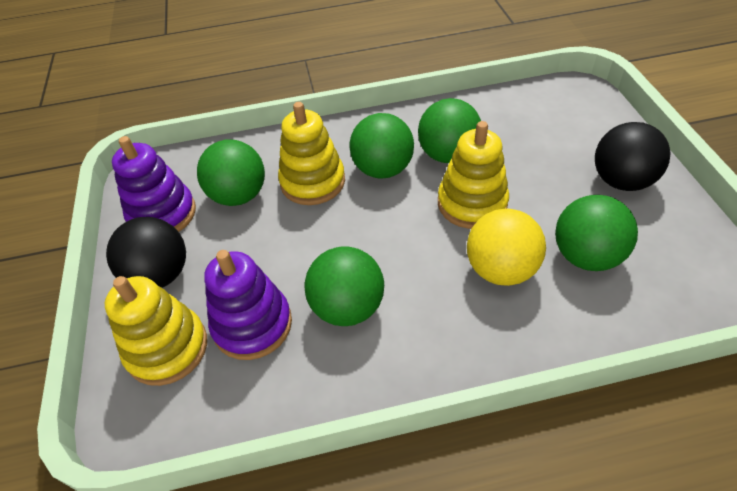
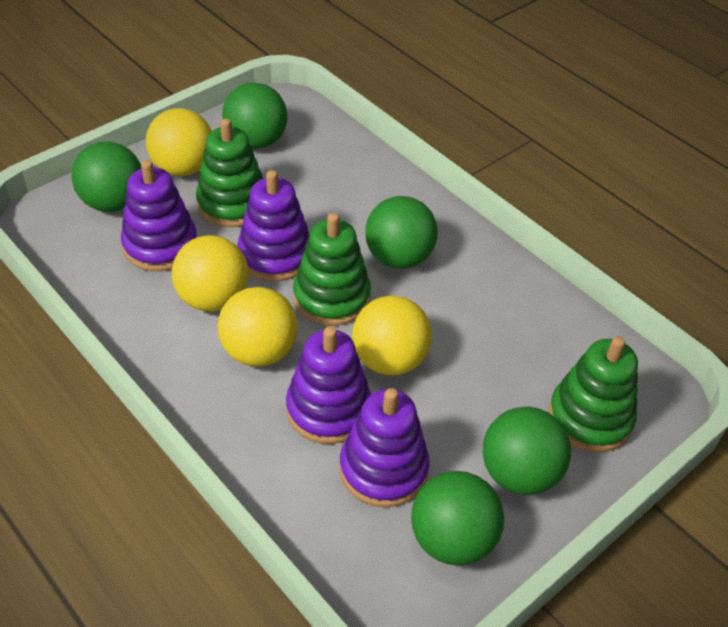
black ball: [106,217,186,288] [595,122,671,191] = 2 -> none = 0
green stacking toy: none = 0 -> [196,118,263,227] [293,213,371,326] [549,336,638,453] = 3
purple stacking toy: [112,136,196,232] [204,250,292,360] = 2 -> [121,160,197,271] [237,170,310,282] [286,326,371,444] [339,388,430,507] = 4
yellow ball: [467,208,546,286] = 1 -> [146,108,212,176] [172,235,249,312] [218,287,298,367] [352,295,432,375] = 4
yellow stacking toy: [105,276,207,386] [278,102,345,205] [438,121,509,229] = 3 -> none = 0

